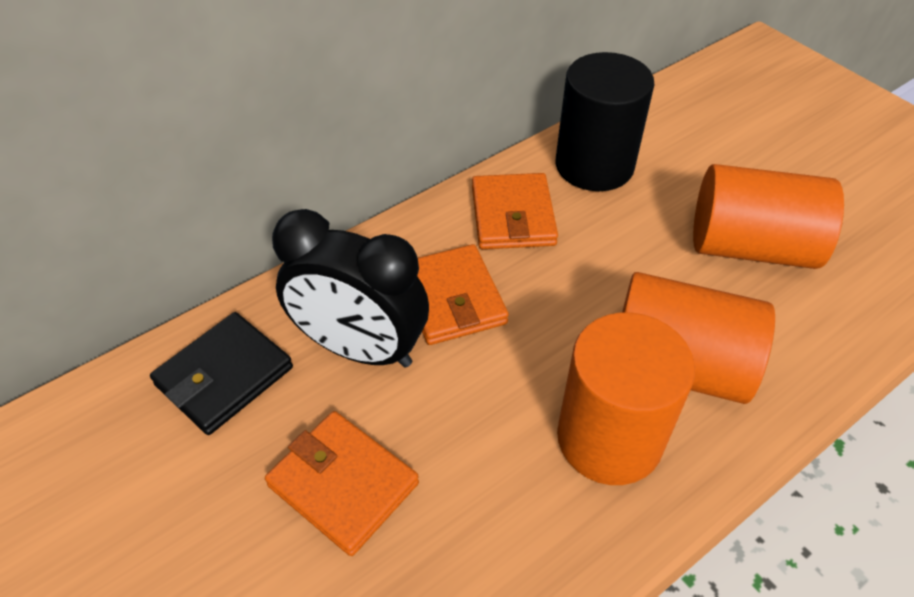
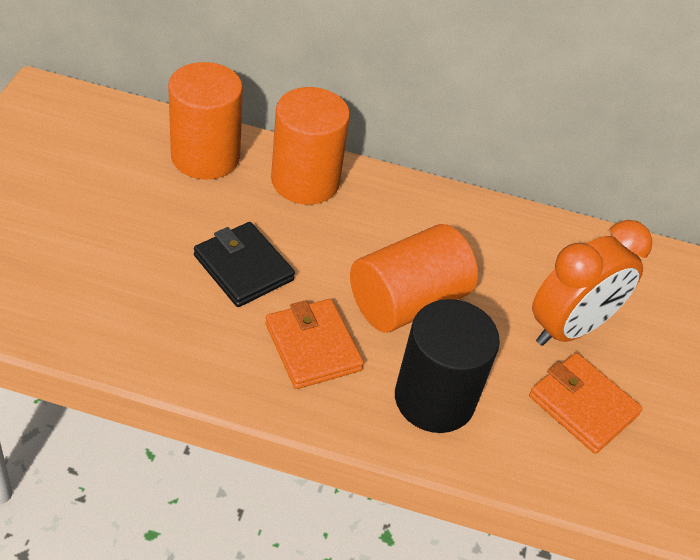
black clock: [272,209,429,368] = 1 -> none = 0
orange clock: none = 0 -> [532,220,652,346] = 1
orange wallet: [265,411,419,556] [417,244,509,345] [472,173,558,249] = 3 -> [265,299,364,389] [529,353,643,454] = 2

